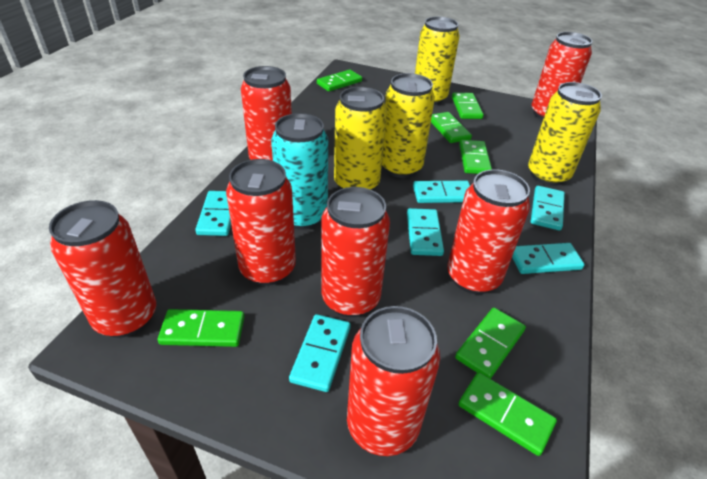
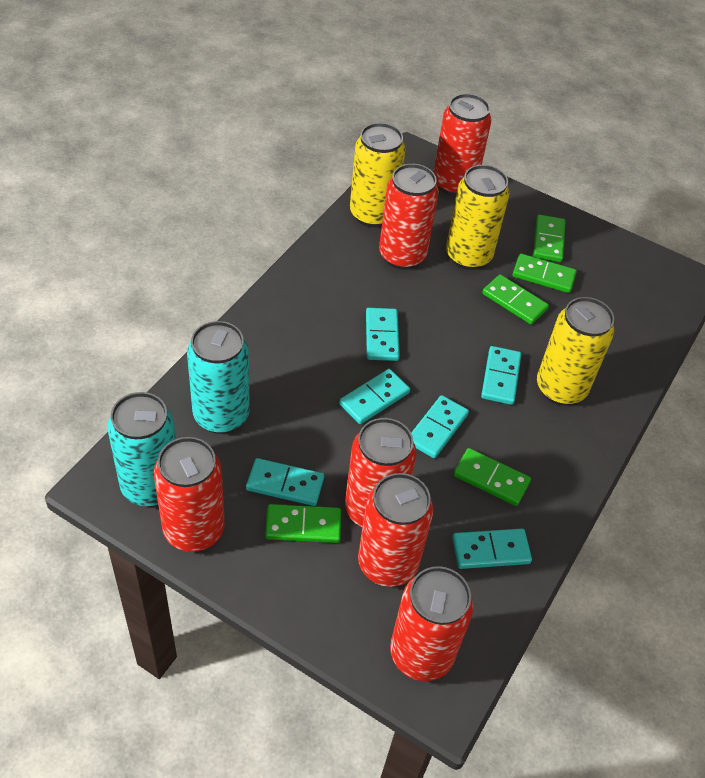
green domino: [158,309,245,347] [317,70,362,91] [431,112,472,143] [452,93,484,119] [455,308,526,379] [458,372,557,456] [459,140,492,174] = 7 -> [265,504,341,543] [453,448,531,506] [482,274,549,324] [512,254,577,293] [533,215,565,262] = 5
red can: [49,200,156,338] [226,159,296,286] [241,66,292,161] [321,187,390,317] [347,306,440,456] [447,169,530,294] [532,32,593,120] = 7 -> [154,437,225,552] [345,418,416,527] [358,473,433,587] [379,164,439,270] [390,566,474,681] [433,94,491,196] = 6
turquoise can: [271,113,328,230] = 1 -> [107,392,176,507] [187,321,250,434] = 2
yellow can: [334,87,387,190] [382,73,435,178] [415,17,460,105] [528,82,602,186] = 4 -> [350,123,406,227] [446,165,509,270] [537,297,614,405] = 3

